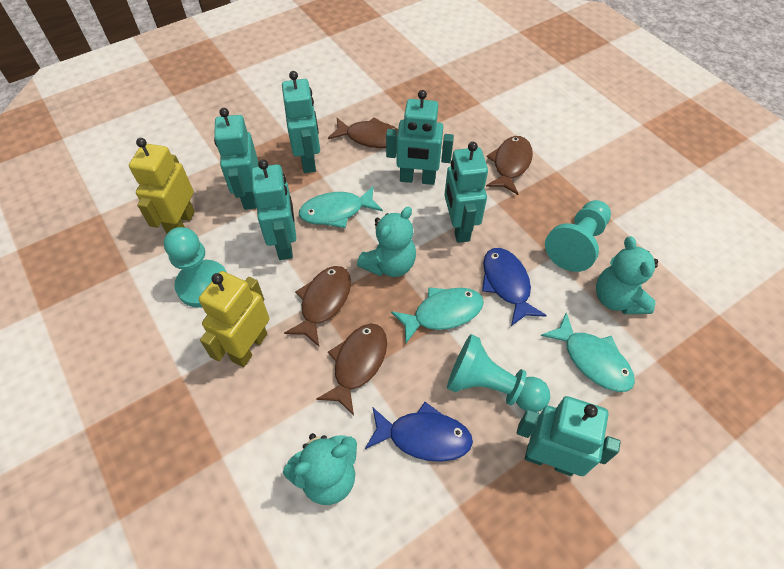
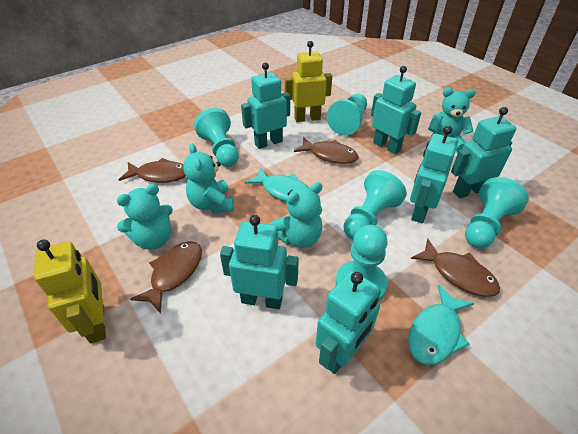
blue fish: [365,402,473,462] [482,248,547,326] = 2 -> none = 0
turquoise fish: [299,186,383,228] [391,287,484,343] [541,313,635,392] = 3 -> [245,168,308,202] [408,285,474,365] = 2
turquoise pawn: [164,227,227,308] [447,334,550,412] [545,200,611,272] = 3 -> [194,108,239,167] [327,94,367,135] [336,225,387,302] [343,170,407,240] [465,177,529,248] = 5
turquoise teddy bear: [283,433,357,505] [357,207,416,277] [596,236,658,314] = 3 -> [117,184,173,249] [183,144,234,213] [271,182,322,248] [428,88,475,152] = 4

